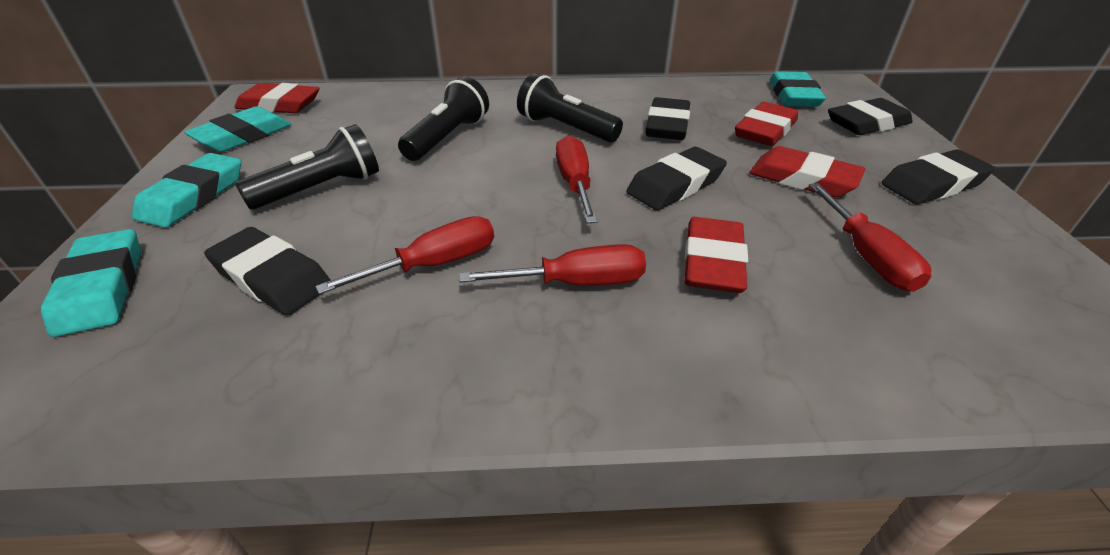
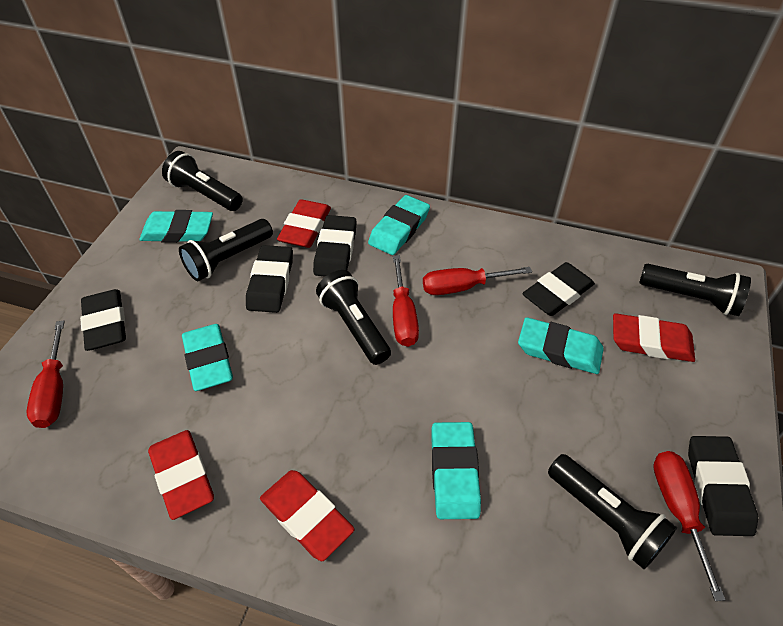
black flashlight: [235,124,379,210] [398,76,489,161] [517,73,623,142] = 3 -> [162,151,243,211] [179,219,273,281] [316,270,391,365] [548,454,677,569] [639,264,751,316] = 5
turquoise eraser: [41,229,141,337] [132,153,241,228] [184,106,291,152] [769,71,826,107] = 4 -> [139,210,213,243] [182,324,233,391] [368,195,430,255] [432,422,481,519] [518,317,604,374] = 5

